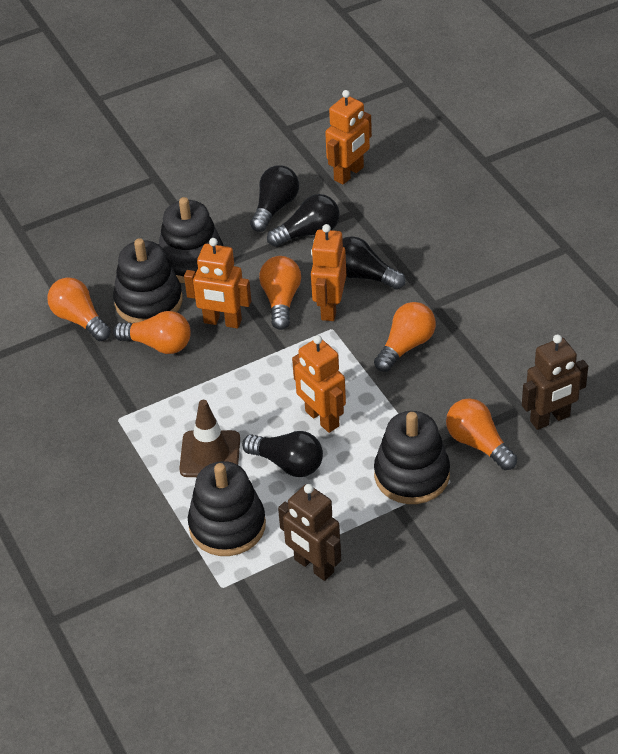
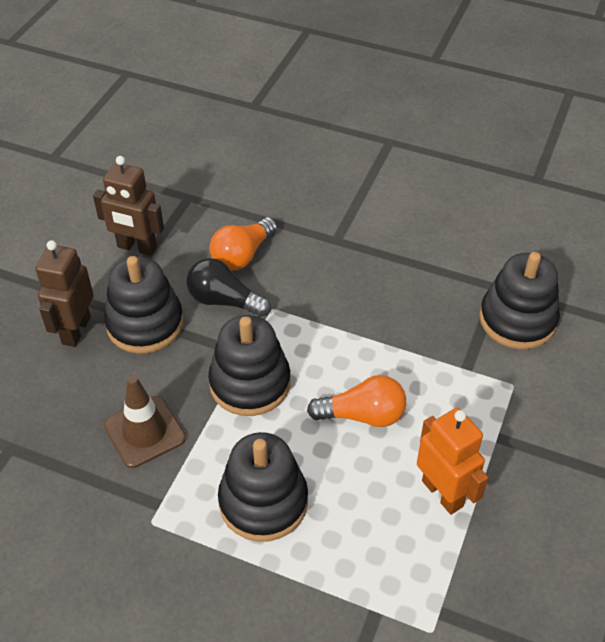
black light bulb: [242,431,323,477] [250,165,299,232] [267,194,339,247] [342,236,406,290] = 4 -> [186,258,271,317] = 1
orange light bulb: [47,277,111,341] [113,311,191,354] [259,256,301,330] [374,302,436,372] [446,398,517,470] = 5 -> [210,217,277,271] [307,375,406,427] = 2
orange robot: [184,238,251,329] [292,335,346,433] [311,224,346,321] [325,90,372,185] = 4 -> [417,408,488,515] = 1

